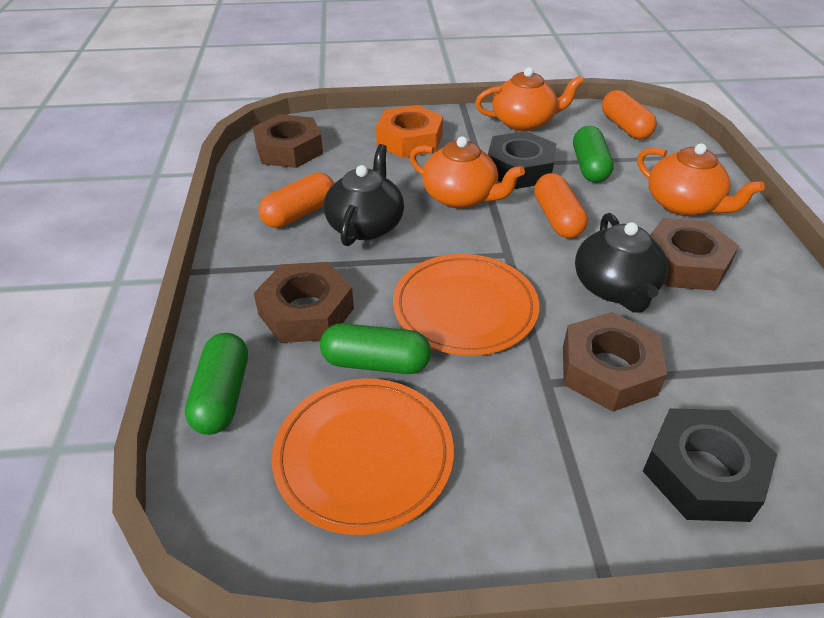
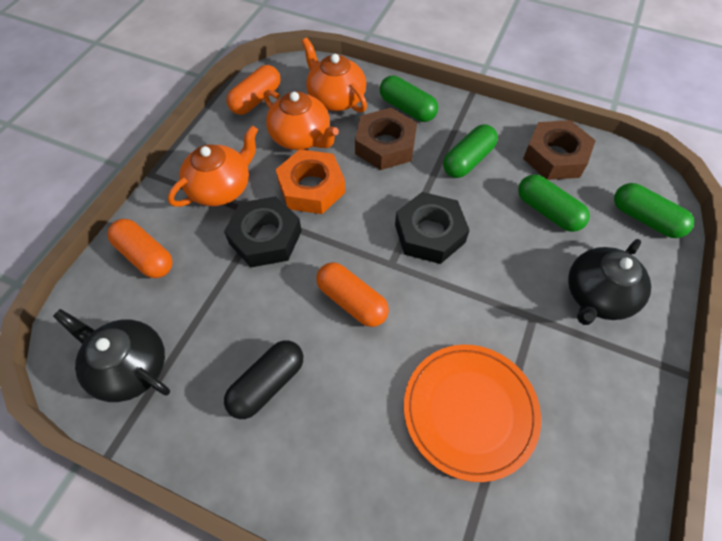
black capsule: none = 0 -> [224,340,303,419] = 1
brown nut: [253,114,323,168] [254,262,354,343] [563,312,667,412] [650,218,739,291] = 4 -> [355,108,417,170] [523,120,596,180] = 2
green capsule: [185,333,248,435] [320,323,431,374] [573,126,614,183] = 3 -> [380,75,438,122] [443,124,498,178] [518,174,590,232] [614,183,694,238] = 4
orange plate: [272,379,454,535] [393,254,539,356] = 2 -> [404,345,541,482] = 1

